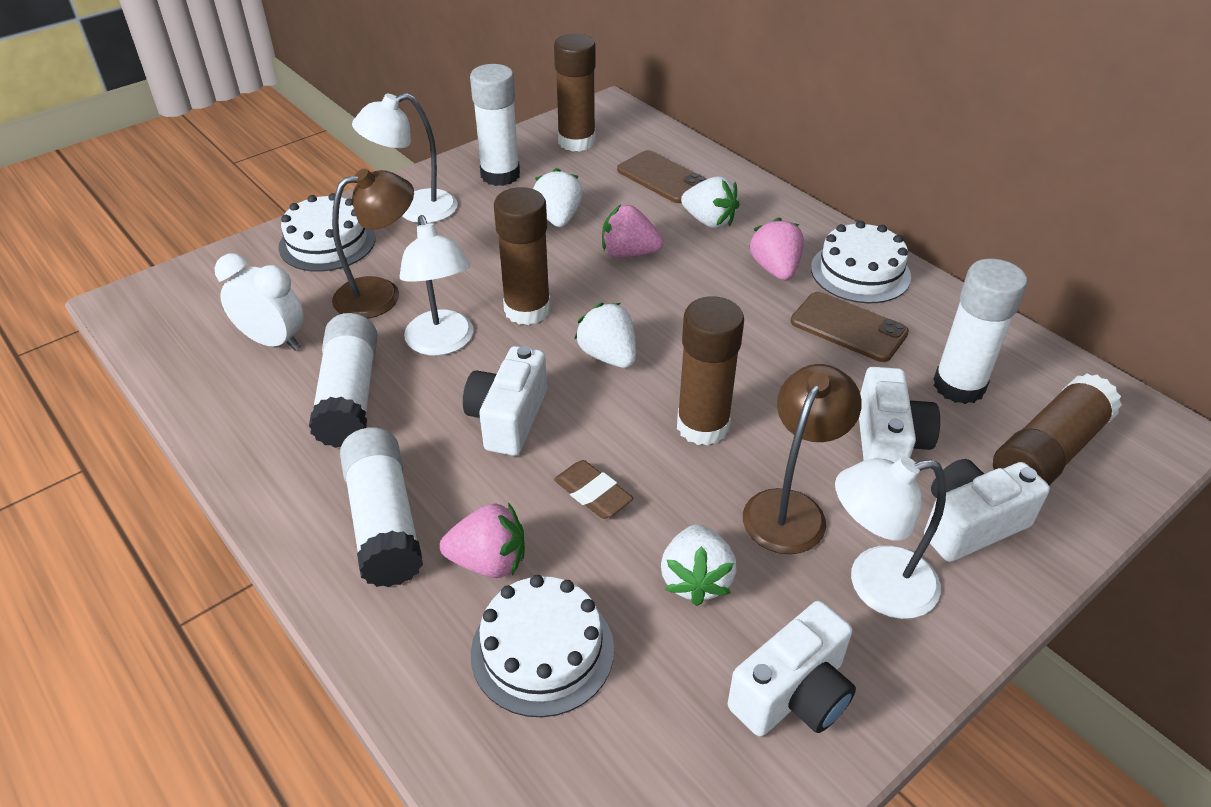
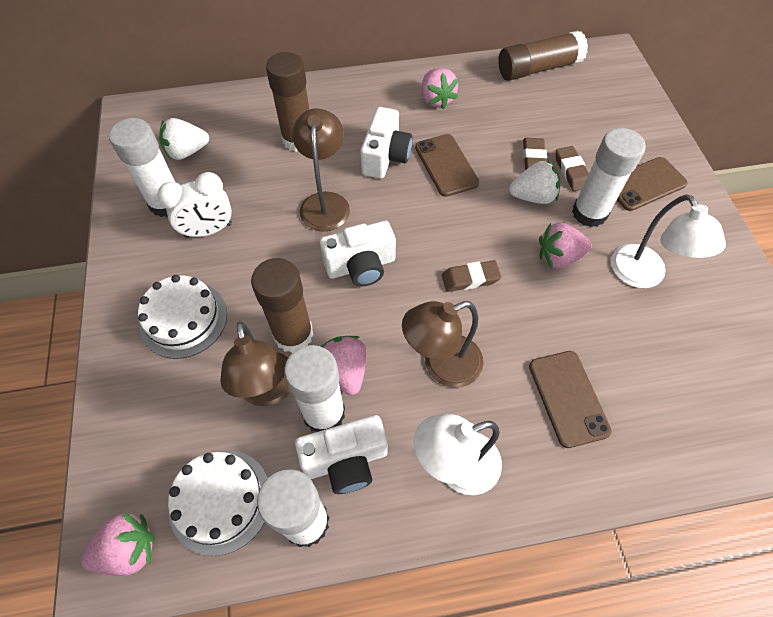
brown eraser: [554,460,634,519] = 1 -> [442,260,501,292] [523,138,547,169] [556,146,589,191] = 3
brown glue stick: [494,187,551,325] [554,34,596,152] [677,297,744,446] [993,373,1122,486] = 4 -> [251,258,314,353] [266,52,309,152] [498,31,588,81] = 3
brown lamp: [332,168,414,319] [743,364,862,554] = 2 -> [220,322,291,406] [292,108,350,232] [402,301,484,388] = 3
brown phone: [617,150,707,203] [791,292,909,362] = 2 -> [415,134,479,197] [529,351,612,448] [617,157,688,211] = 3
pink strawberry: [440,503,525,578] [602,205,664,258] [750,217,804,280] = 3 -> [81,512,155,576] [321,336,367,395] [421,68,458,109] [539,223,592,268] = 4
white cake: [279,193,375,272] [471,575,614,717] [811,221,911,303] = 3 -> [138,275,227,359] [168,450,268,556] = 2
white camera: [463,346,547,456] [728,601,856,737] [859,367,940,462] [924,459,1050,562] = 4 -> [295,415,387,494] [320,221,396,286] [360,107,412,179] = 3
white lamp: [352,93,458,223] [400,215,473,356] [835,456,946,619] = 3 -> [414,414,502,495] [611,194,726,288] = 2
white strawberry: [533,168,583,227] [575,303,636,368] [661,524,737,606] [681,176,740,228] = 4 -> [159,118,209,160] [509,160,560,204] = 2

